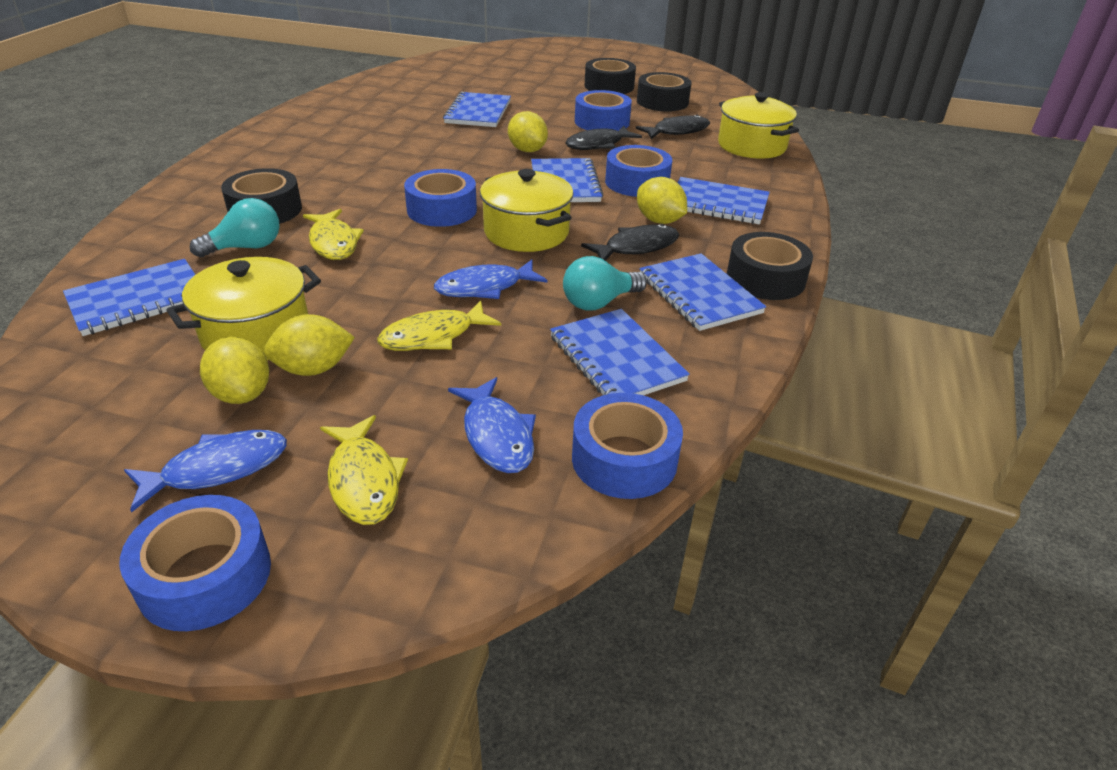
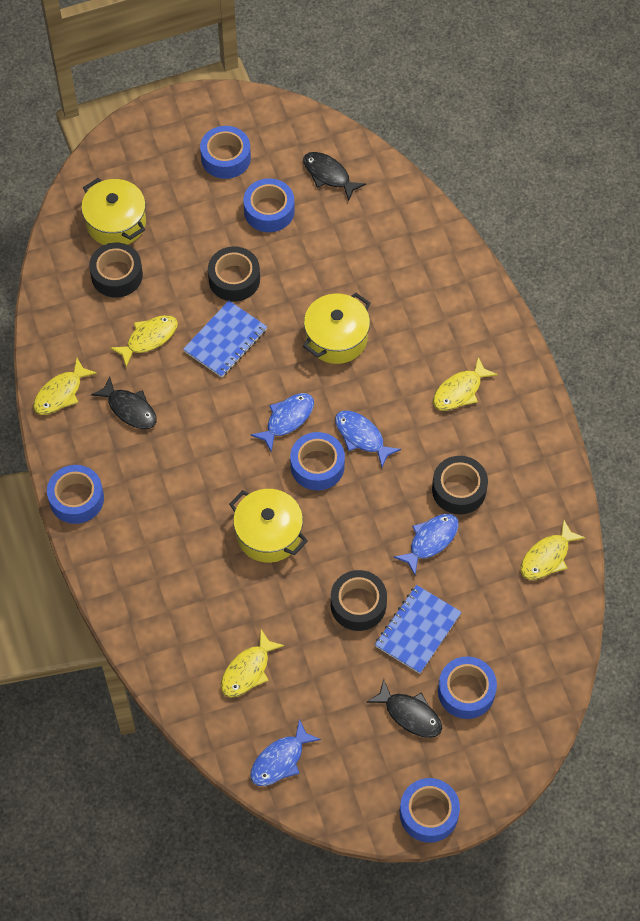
blue fish: [124,430,287,513] [434,260,547,299] [448,377,536,473] = 3 -> [251,393,314,452] [251,719,321,786] [335,411,401,467] [393,514,459,575] = 4
blue notebook: [63,259,195,336] [443,92,511,127] [531,158,603,202] [550,309,690,395] [639,253,766,331] [677,177,770,224] = 6 -> [183,301,267,378] [375,585,462,674] = 2
blue tape: [119,495,271,631] [404,169,477,227] [572,393,683,499] [575,90,632,131] [605,145,672,197] = 5 -> [47,465,104,524] [200,126,251,179] [243,178,295,232] [290,432,345,490] [400,778,460,843] [438,657,497,719] = 6
turquoise light bulb: [190,198,280,257] [563,256,647,310] = 2 -> none = 0
yellow fish: [303,209,364,260] [320,415,408,525] [377,300,501,351] = 3 -> [33,358,97,415] [110,315,178,367] [221,630,285,698] [433,357,498,411] [521,520,585,580] = 5
yellow lemon: [200,337,269,404] [263,314,355,376] [508,111,548,152] [637,177,687,224] = 4 -> none = 0

